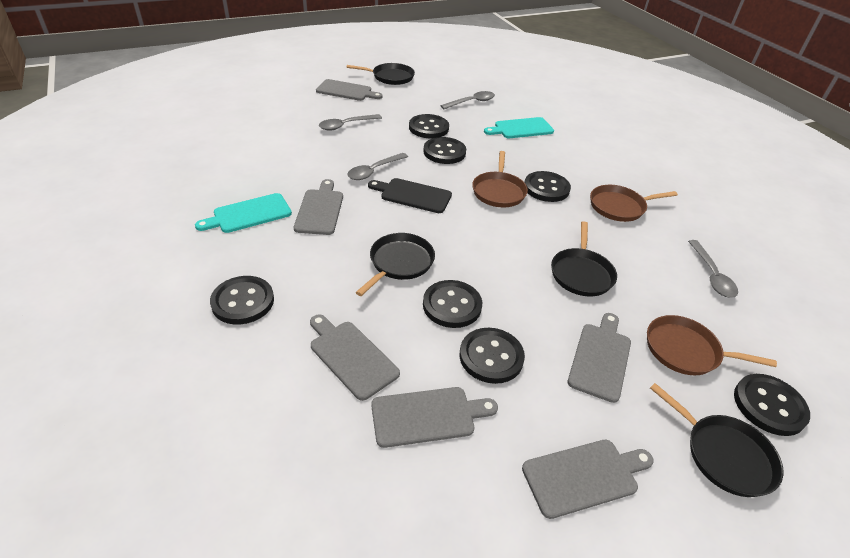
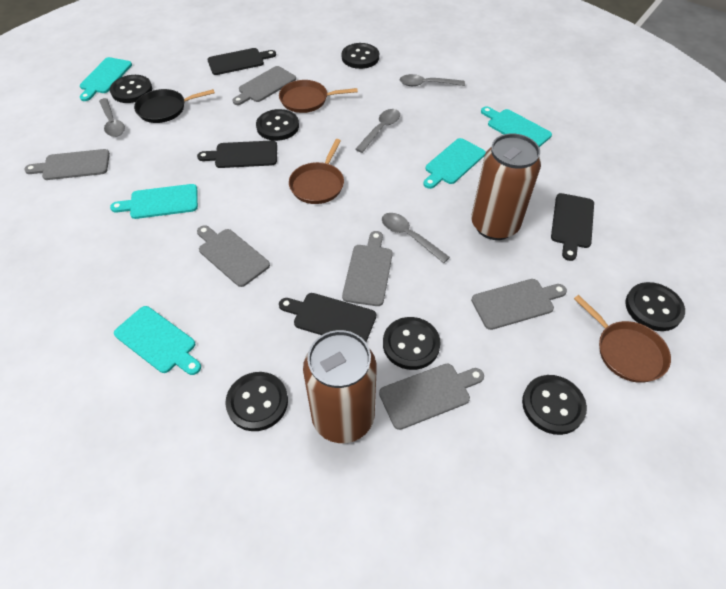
black cutting board: [368,178,452,213] = 1 -> [197,140,277,168] [207,48,276,75] [279,293,376,342] [551,193,594,261] = 4
black pan: [347,63,415,85] [355,233,435,296] [551,221,617,296] [650,383,783,497] = 4 -> [134,89,215,123] = 1
brown can: none = 0 -> [303,330,377,443] [471,133,541,240] = 2
turquoise cutting board: [195,193,292,233] [484,117,554,138] = 2 -> [80,57,132,101] [110,184,198,219] [114,306,201,375] [423,138,486,189] [481,106,552,147] = 5

